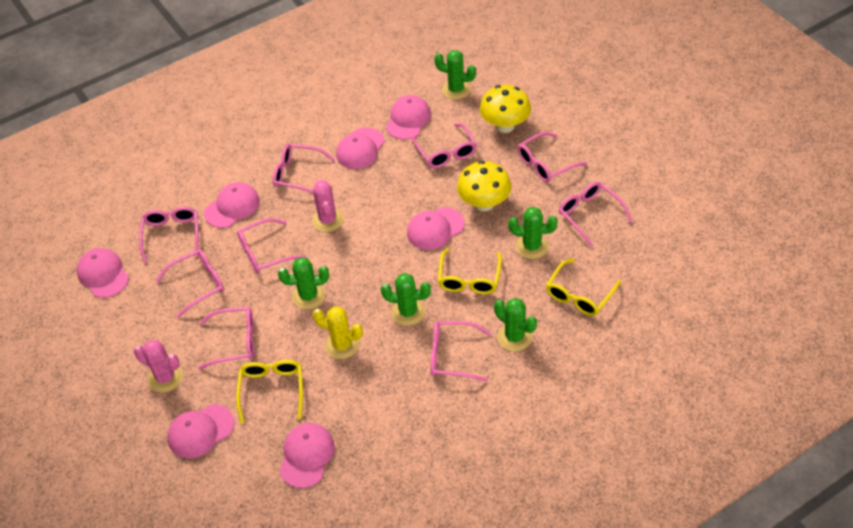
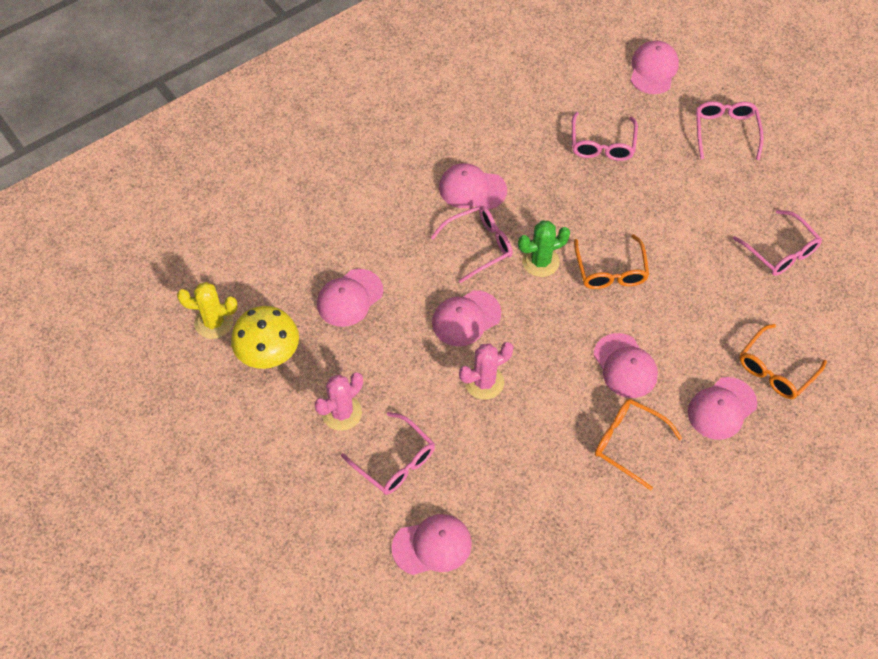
green cactus: [278,257,329,309] [381,273,431,326] [434,50,476,100] [494,298,537,351] [508,207,558,259] = 5 -> [518,221,570,277] = 1
orange glasses: none = 0 -> [574,234,649,289] [595,399,682,490] [740,324,827,399] = 3
pink glasses: [139,207,199,263] [156,249,224,318] [198,307,254,369] [237,218,306,274] [273,144,335,194] [411,123,477,168] [431,321,491,382] [518,132,587,182] [559,182,632,247] = 9 -> [341,412,435,495] [430,206,513,283] [572,112,638,161] [696,101,764,160] [733,210,822,276] = 5
yellow glasses: [236,360,303,424] [438,249,502,294] [546,259,621,316] = 3 -> none = 0
yellow mushroom: [457,161,511,211] [480,85,531,133] = 2 -> [231,306,299,369] = 1

